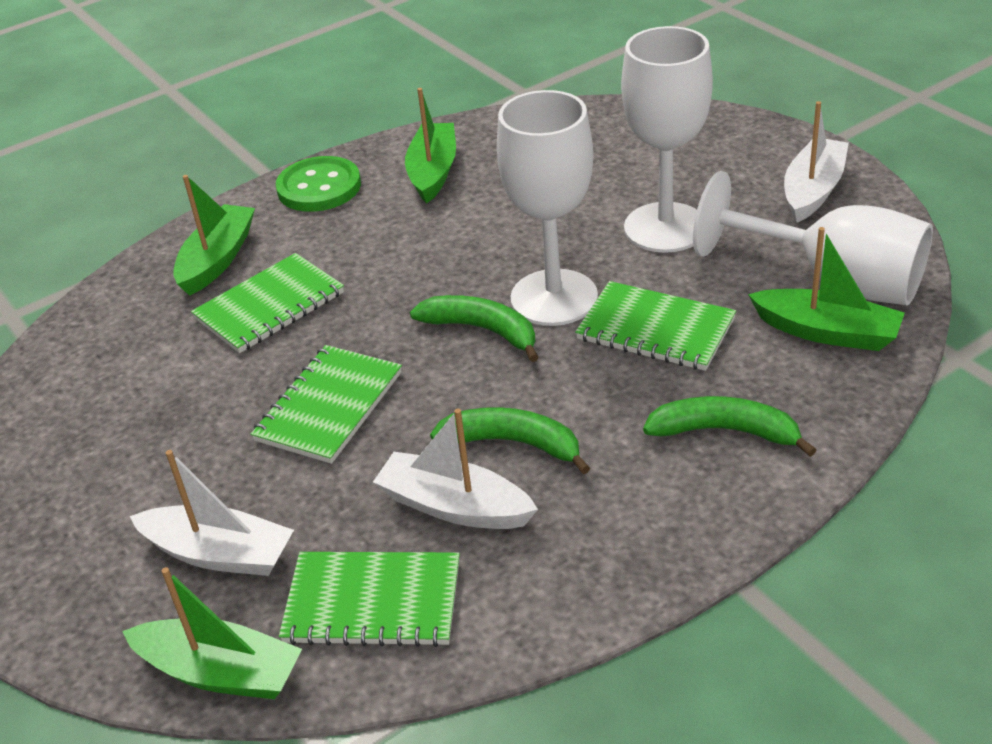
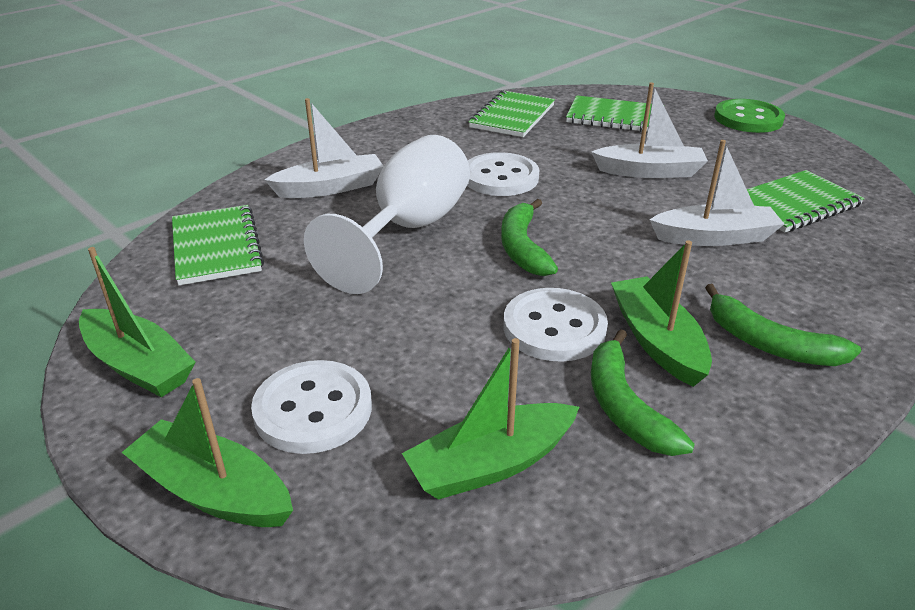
white button: none = 0 -> [251,360,372,454] [467,152,539,196] [503,288,608,362] = 3
white goblet: [497,90,598,326] [621,26,713,253] [693,171,933,306] = 3 -> [304,135,470,294] = 1

